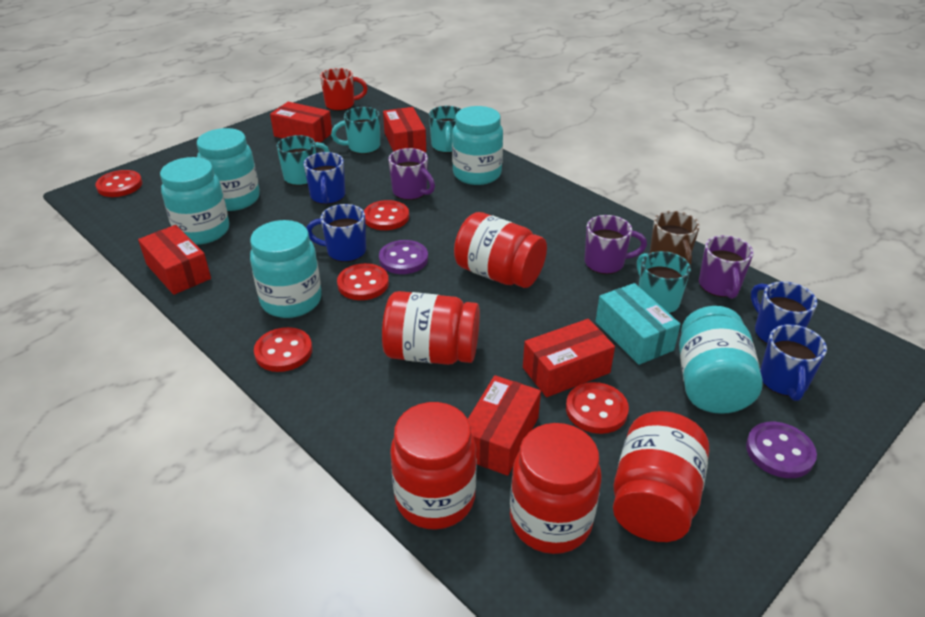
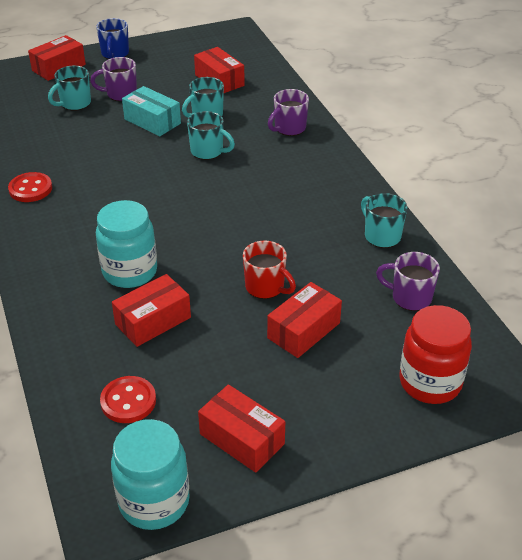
blue mug: [303,152,345,204] [307,204,366,262] [751,281,817,344] [760,324,827,401] = 4 -> [96,18,129,59] = 1
brown mug: [650,211,700,265] = 1 -> none = 0
purple button: [379,240,428,274] [746,422,817,478] = 2 -> none = 0
red button: [95,170,142,197] [254,327,312,372] [337,263,389,300] [364,200,409,230] [566,382,629,434] = 5 -> [8,172,52,202] [100,376,156,423] = 2
red jar: [382,291,480,365] [390,402,477,530] [454,212,547,288] [510,423,601,554] [613,411,709,542] = 5 -> [399,305,472,404] = 1
turquoise jar: [160,157,229,245] [197,128,260,211] [250,220,322,318] [452,106,503,185] [679,306,763,414] = 5 -> [96,200,157,288] [111,419,190,530] = 2

